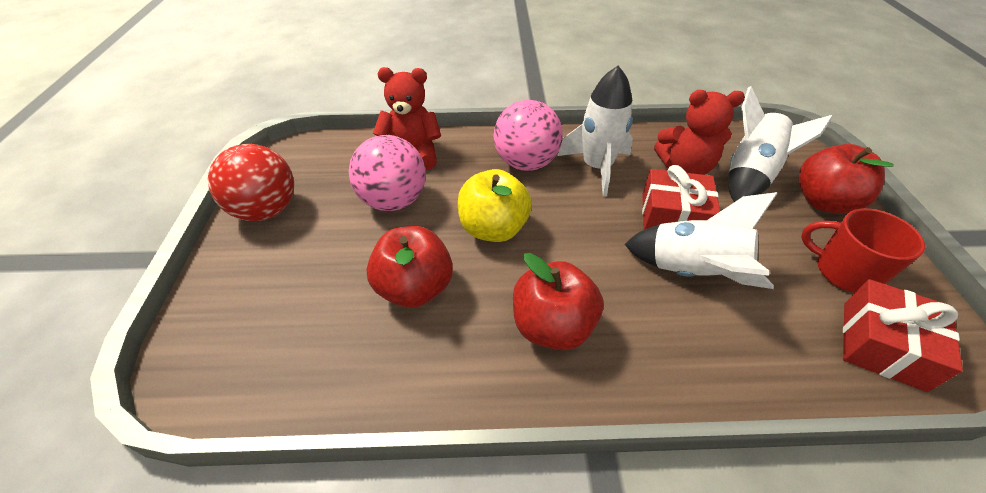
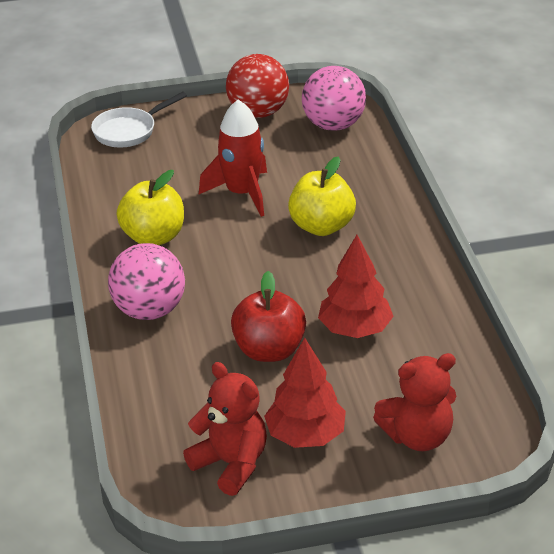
red apple: [366,226,453,308] [513,253,603,350] [798,144,894,214] = 3 -> [231,271,306,362] = 1
red gift: [642,165,720,230] [843,279,963,392] = 2 -> none = 0
red mug: [801,208,925,293] = 1 -> none = 0
red rocket: none = 0 -> [199,99,267,217] = 1
red tree: none = 0 -> [264,338,346,448] [318,235,394,338] = 2
white pan: none = 0 -> [91,92,187,147] = 1
white rocket: [557,66,633,196] [624,192,777,289] [728,86,833,202] = 3 -> none = 0
yellow apple: [458,169,532,242] = 1 -> [117,170,184,245] [288,156,356,236] = 2

